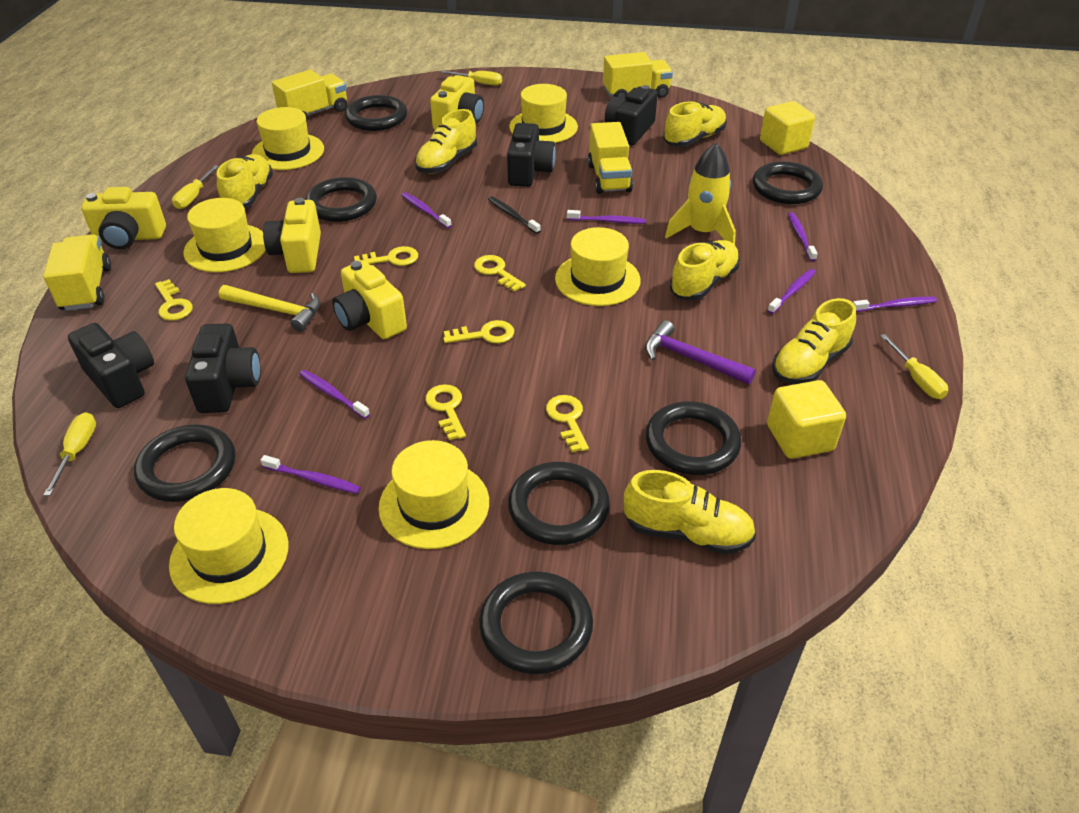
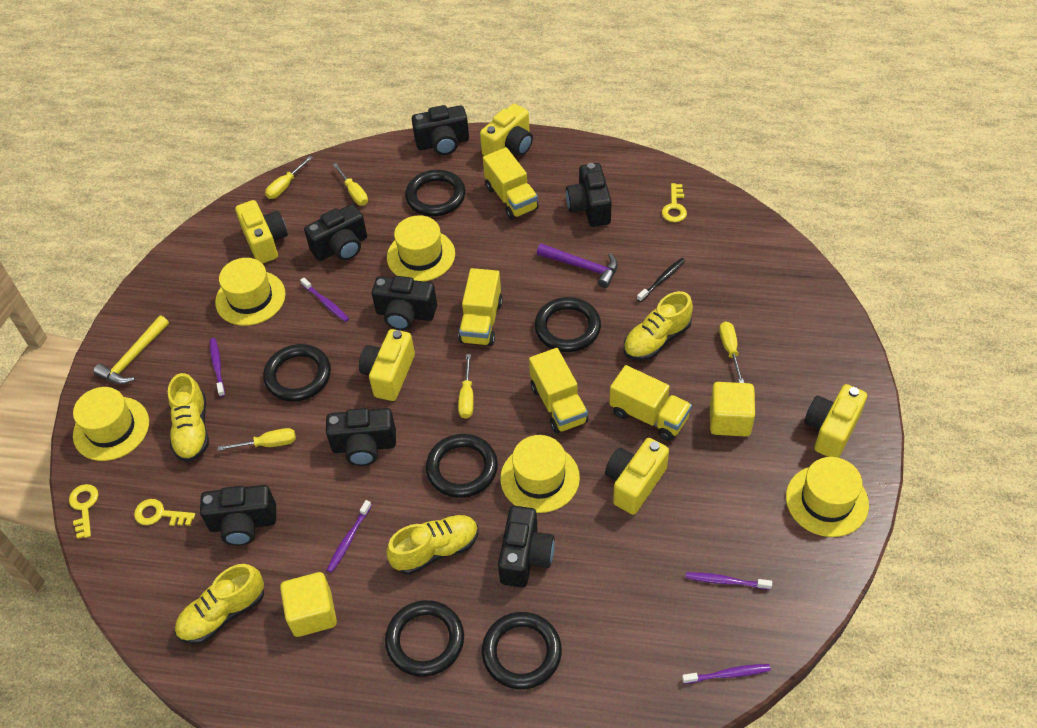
black camera: [68,323,154,408] [185,324,261,413] [507,123,556,187] [605,85,658,146] = 4 -> [200,485,276,546] [304,204,367,261] [326,408,396,466] [372,276,437,330] [412,105,469,155] [498,506,555,587] [566,163,612,227] = 7
black ring: [134,424,236,502] [305,177,377,222] [345,95,407,131] [479,571,593,674] [508,462,610,545] [646,401,741,475] [753,161,823,204] = 7 -> [263,344,331,401] [385,600,464,677] [405,170,466,216] [426,434,498,498] [482,612,562,689] [534,297,601,352] = 6
purple toothbrush: [261,455,361,494] [300,370,370,419] [401,192,452,228] [567,210,646,224] [767,269,816,314] [788,212,818,261] [853,297,937,312] = 7 -> [210,338,225,397] [300,278,349,322] [327,500,372,573] [682,664,771,684] [686,572,772,590] = 5
yellow camera: [81,187,166,249] [263,198,321,273] [332,260,407,339] [430,75,484,130] = 4 -> [235,200,288,264] [359,329,415,401] [480,104,533,156] [605,438,669,515] [804,384,867,458] = 5
yellow hat: [169,488,288,604] [183,198,266,272] [252,107,324,170] [378,440,489,549] [509,84,578,143] [555,227,641,306] = 6 -> [73,387,149,461] [215,258,286,326] [387,215,455,282] [500,435,580,513] [786,457,869,537] = 5
yellow key: [155,279,193,321] [354,246,418,266] [425,384,466,440] [443,320,514,343] [474,255,526,291] [546,395,589,452] = 6 -> [69,484,98,539] [134,499,195,526] [662,183,687,222] = 3
yellow rocket: [665,143,736,245] = 1 -> none = 0
yellow screwdriver: [43,412,96,496] [172,165,219,209] [441,71,502,86] [880,334,948,399] = 4 -> [218,428,296,451] [265,156,313,199] [333,163,368,206] [458,354,474,419] [719,321,744,383] = 5
yellow shoe: [217,154,273,209] [415,109,477,173] [624,470,756,555] [663,101,727,147] [670,240,740,300] [772,298,856,384] = 6 -> [168,373,209,462] [175,564,264,644] [386,515,478,575] [623,291,693,361] = 4

